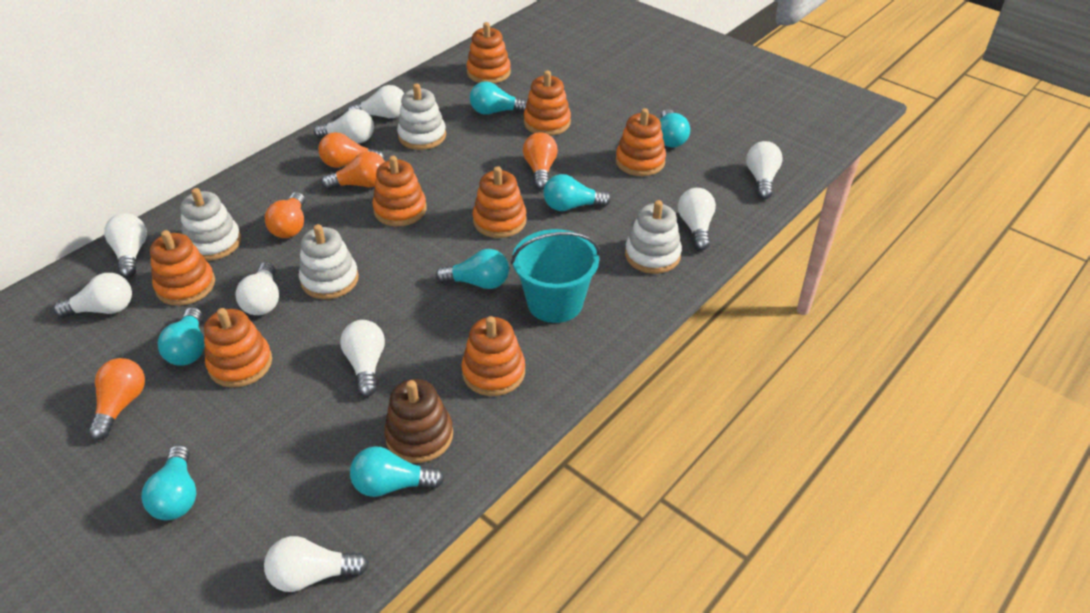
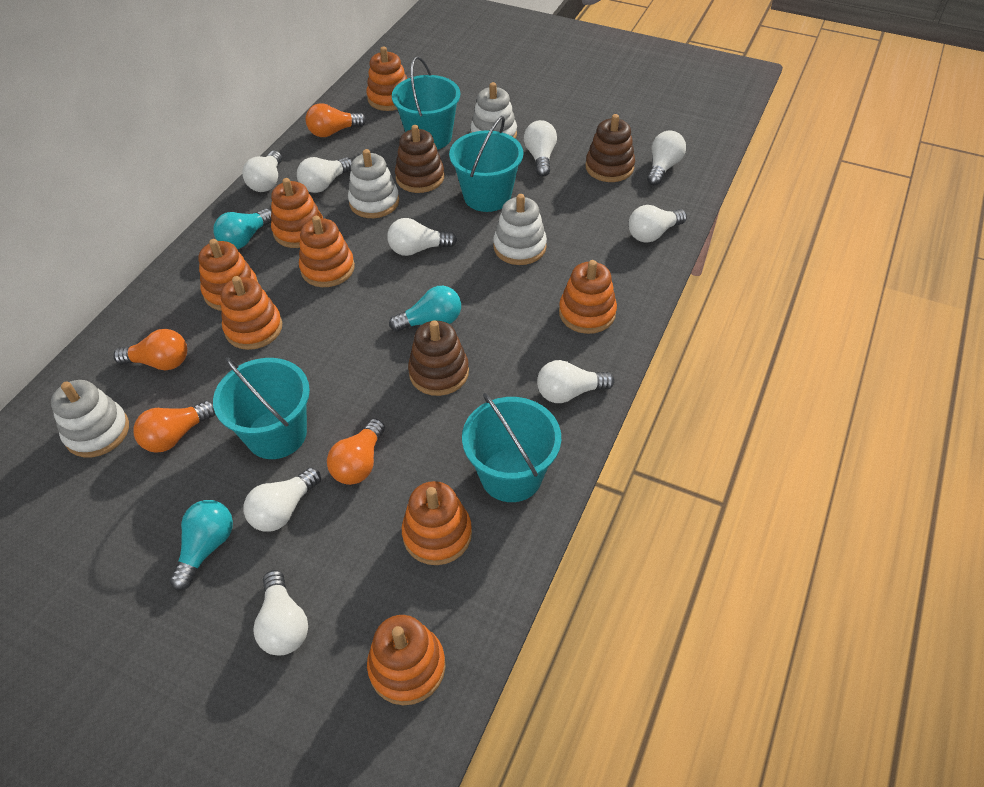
brown stacking toy: [384,379,453,463] = 1 -> [395,125,444,193] [408,320,469,396] [586,114,635,182] = 3
orange light bulb: [88,358,145,440] [265,192,305,238] [318,132,386,168] [321,151,385,190] [523,132,558,190] = 5 -> [113,329,187,370] [133,401,215,453] [305,103,366,137] [327,418,385,485] = 4
turquoise bucket: [511,229,600,323] = 1 -> [213,357,310,459] [392,56,460,150] [449,116,523,212] [462,393,561,502] = 4
turquoise light bulb: [141,445,196,520] [158,307,205,365] [350,446,444,497] [435,249,509,289] [470,81,527,115] [543,174,611,211] [660,109,690,147] = 7 -> [170,500,233,590] [213,209,272,249] [389,286,461,332] = 3

